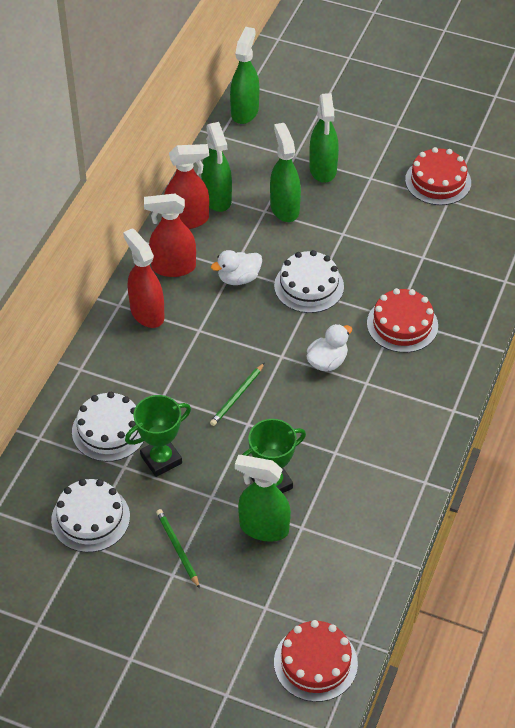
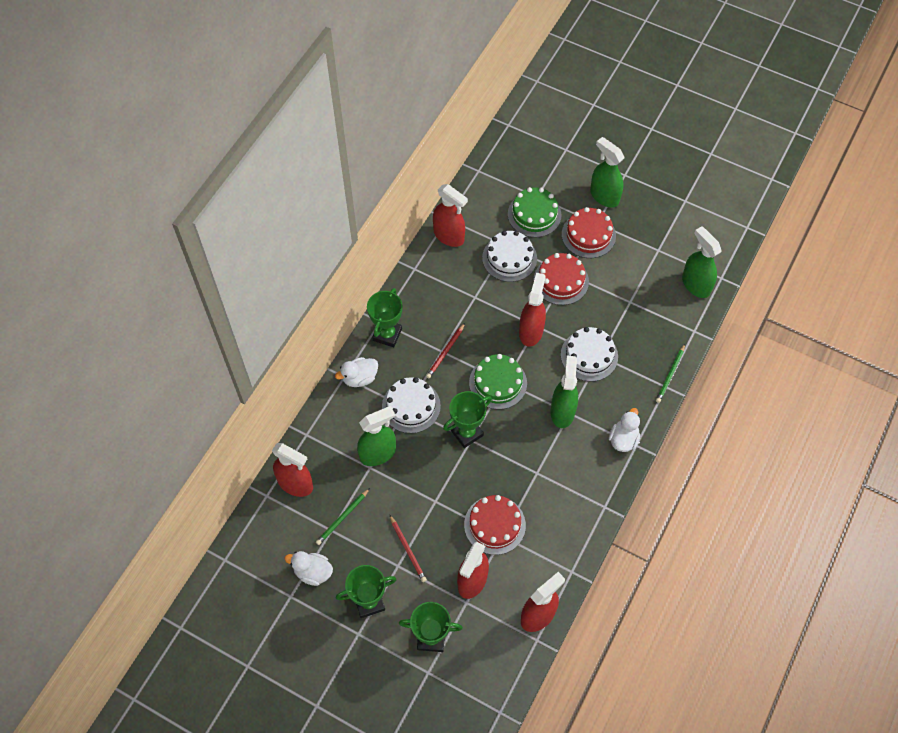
green cake: none = 0 -> [469,354,527,410] [508,187,562,238] = 2
green spray bottle: [201,122,232,212] [230,27,259,124] [235,455,291,542] [270,123,301,222] [309,93,339,183] = 5 -> [357,406,396,466] [551,355,578,428] [590,137,625,208] [682,226,722,298] = 4
green trophy: [125,395,191,477] [242,419,306,493] = 2 -> [336,565,397,618] [367,288,402,347] [399,602,463,652] [443,391,492,448] = 4
red pencil: none = 0 -> [389,514,427,582] [426,323,465,378] = 2
red spray bottle: [123,228,165,328] [144,194,196,277] [164,144,209,229] = 3 -> [272,443,313,497] [433,184,468,247] [457,542,489,599] [519,273,546,347] [521,572,565,632] = 5
white duck: [211,250,262,285] [306,324,352,371] = 2 -> [285,551,333,586] [335,357,378,387] [609,408,640,452] = 3

